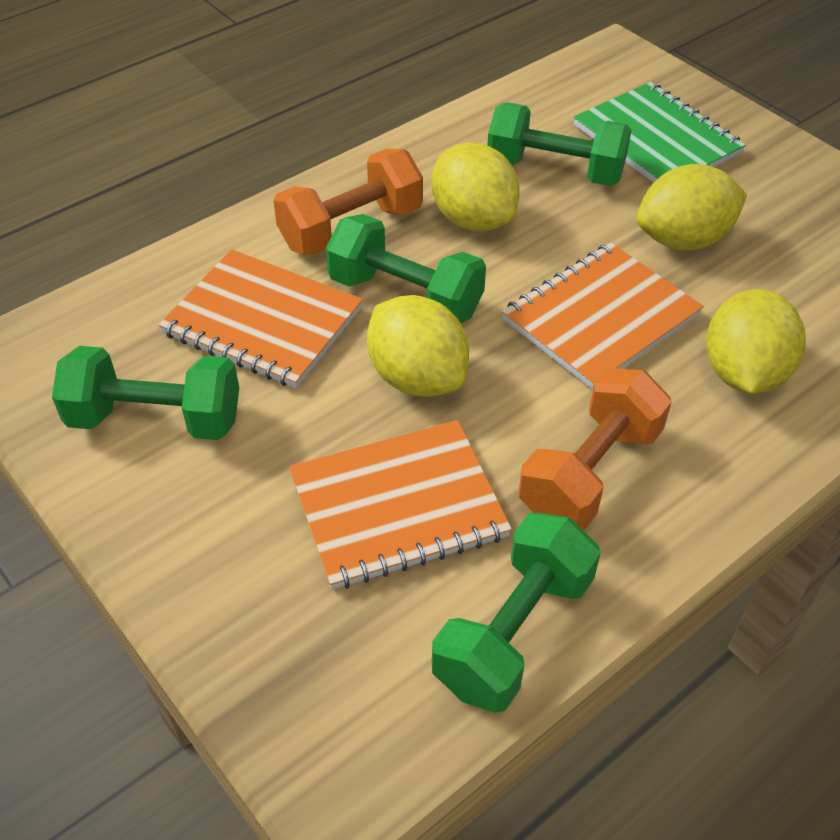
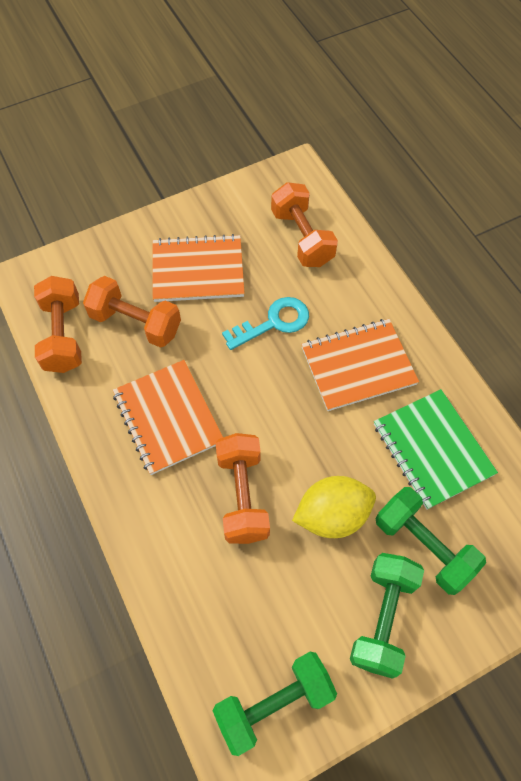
green dumbbell: [52,346,239,440] [326,214,486,323] [432,513,601,713] [487,102,632,186] = 4 -> [213,652,337,756] [350,553,424,679] [376,487,486,595] = 3
orange dumbbell: [273,149,423,256] [519,368,672,531] = 2 -> [34,276,82,373] [83,276,181,348] [216,433,270,544] [271,182,338,267] = 4
turquoise key: none = 0 -> [222,297,309,350] = 1
yellow lemon: [367,295,469,397] [431,142,520,231] [636,164,747,250] [706,289,806,394] = 4 -> [292,476,376,538] = 1

